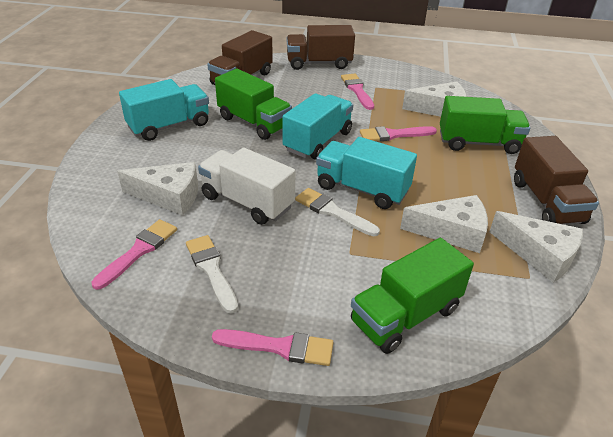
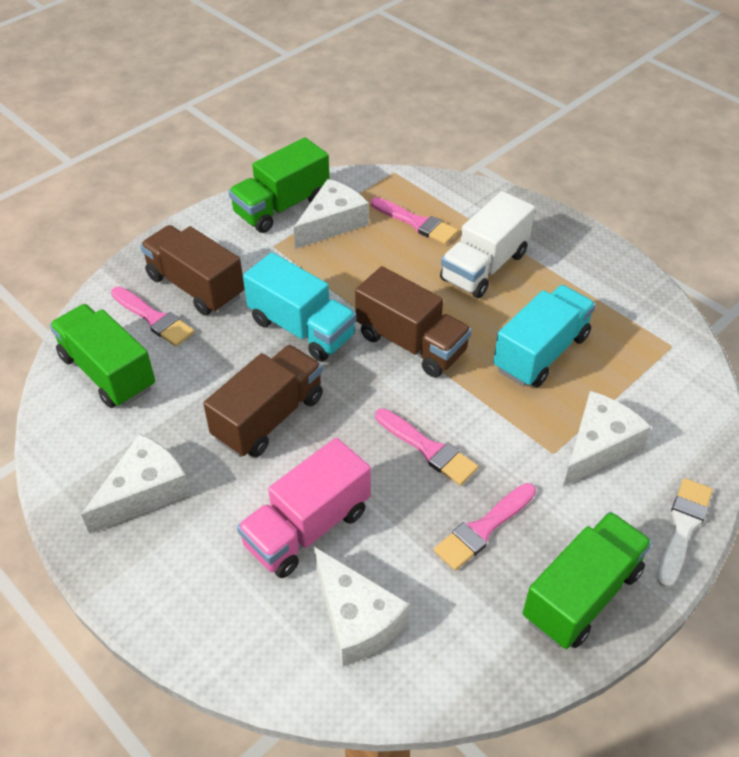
pink truck: none = 0 -> [237,438,371,578] = 1
turquoise truck: [119,79,209,141] [283,93,353,160] [316,137,417,209] = 3 -> [243,252,357,362] [493,285,596,387] = 2
white brush: [186,235,238,314] [295,188,380,237] = 2 -> [657,478,713,588] = 1

